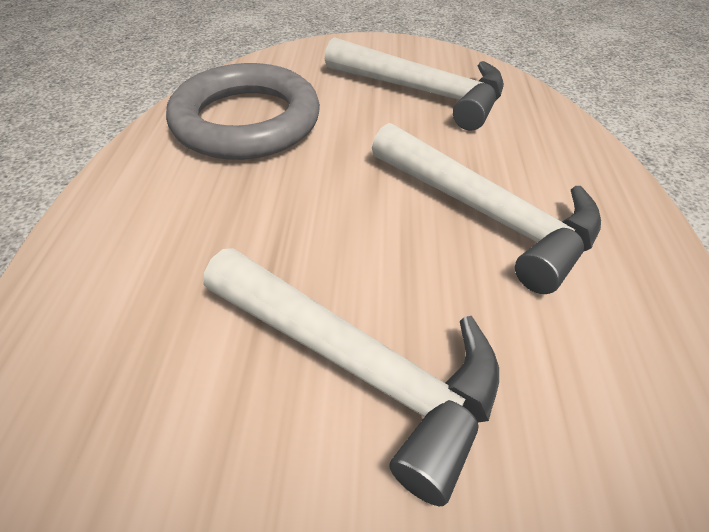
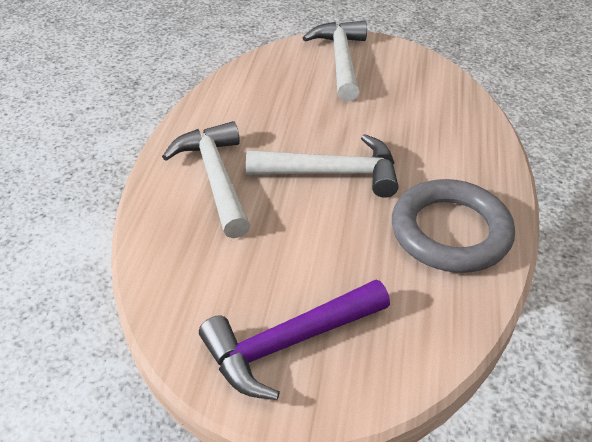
purple hammer: none = 0 -> [199,280,390,400] = 1

